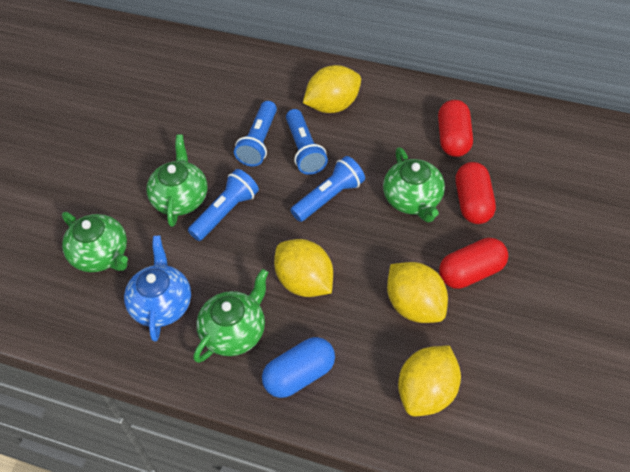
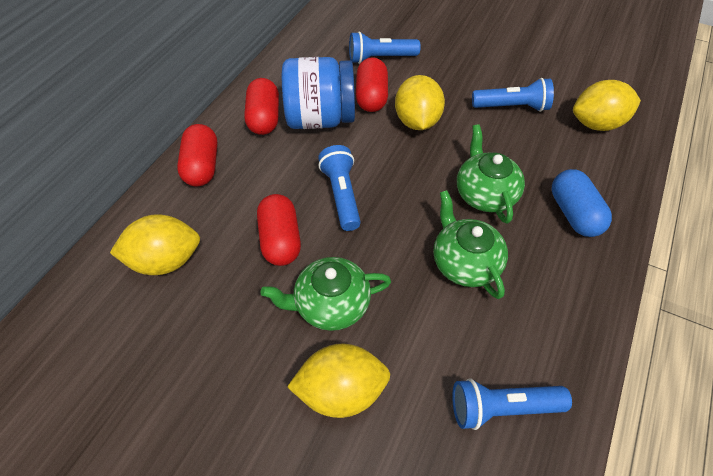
blue jar: none = 0 -> [282,57,355,129] = 1
blue teapot: [124,236,191,342] = 1 -> none = 0
green teapot: [62,212,128,272] [146,135,207,227] [193,269,269,363] [383,147,445,223] = 4 -> [261,257,391,331] [433,190,508,299] [457,124,525,224] = 3
red capsule: [438,100,473,157] [439,238,508,289] [456,162,496,224] = 3 -> [177,124,218,186] [244,78,279,135] [257,194,301,266] [356,57,388,112] = 4

